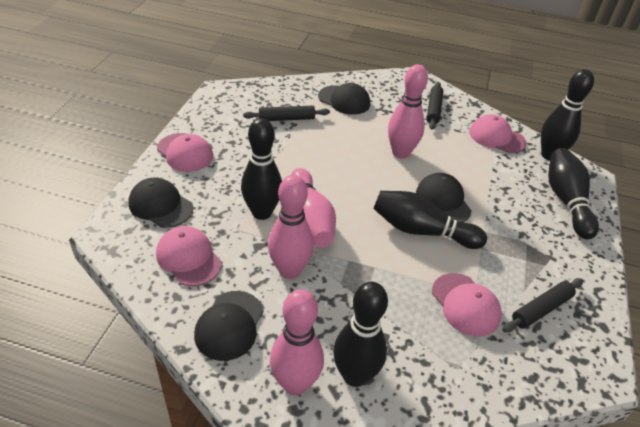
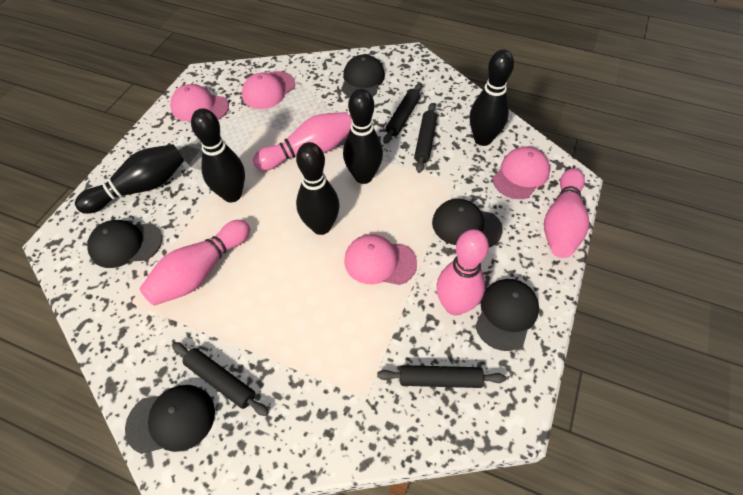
black cap: [128,177,193,228] [194,291,263,361] [318,83,370,115] [416,173,472,223] = 4 -> [87,220,162,268] [125,385,215,454] [341,54,385,97] [432,199,503,247] [475,279,539,351] = 5
black rolling pin: [243,105,330,121] [427,82,443,130] [502,278,583,332] = 3 -> [172,342,269,416] [377,365,506,388] [383,83,422,144] [414,103,437,173] = 4

